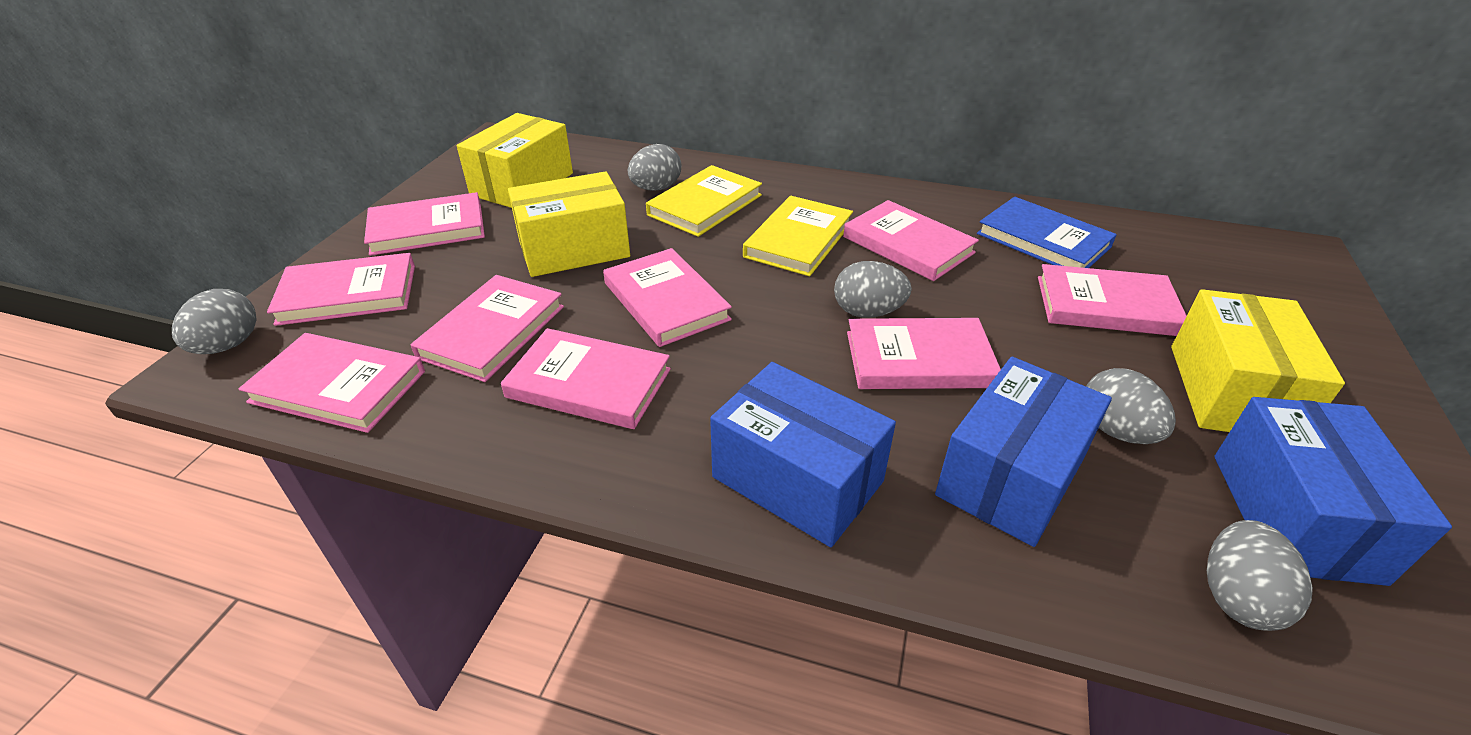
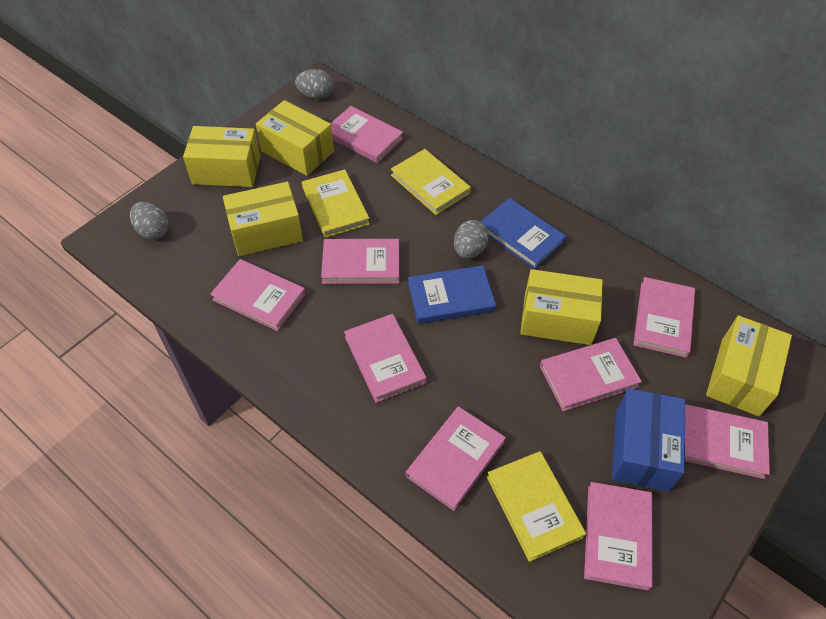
blue book: [977,197,1117,268] = 1 -> [408,265,496,324] [480,198,567,269] = 2
blue box: [710,362,896,547] [935,356,1112,547] [1214,397,1452,586] = 3 -> [612,388,685,492] = 1
grey egg: [172,289,257,354] [628,144,681,191] [834,261,912,318] [1086,368,1176,444] [1207,520,1313,631] = 5 -> [130,202,169,240] [295,69,333,99] [454,220,489,259] = 3
yellow book: [646,165,762,237] [743,196,853,276] = 2 -> [302,169,370,238] [391,149,471,215] [487,451,586,562] = 3
yellow box: [457,113,573,208] [508,171,630,277] [1171,289,1345,432] = 3 -> [183,126,260,187] [223,182,303,256] [256,100,334,176] [520,269,603,345] [706,315,792,416] = 5

